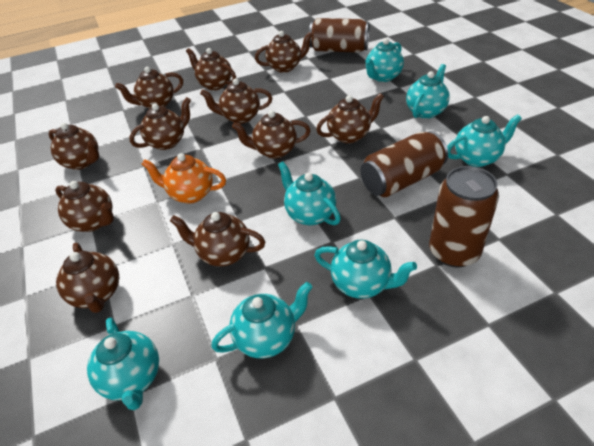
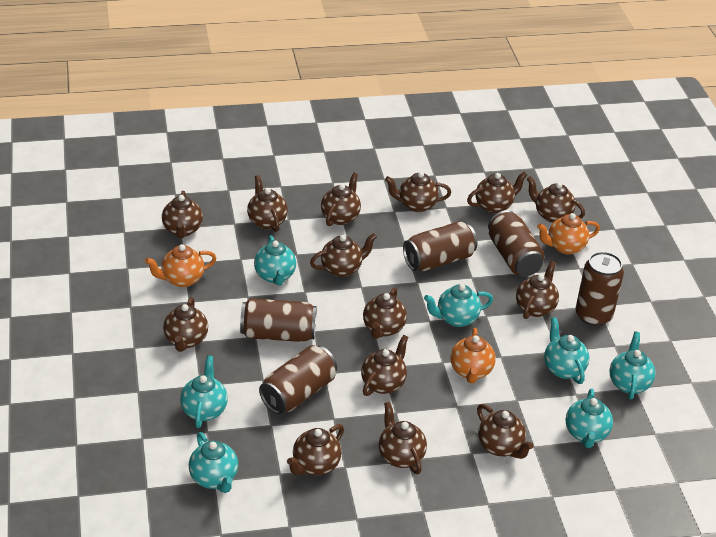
brown can: [309,18,369,53] [360,131,448,197] [429,166,499,268] = 3 -> [240,298,317,342] [259,345,337,414] [403,221,478,271] [488,210,545,276] [575,252,624,326] = 5
brown teapot: [49,123,99,170] [55,181,114,232] [56,243,119,313] [115,67,183,109] [130,97,191,150] [170,212,265,266] [186,48,236,91] [200,78,272,124] [232,110,311,159] [255,31,312,73] [316,93,384,143] = 11 -> [162,191,203,238] [163,297,208,352] [247,175,288,232] [287,424,344,475] [310,233,377,277] [321,173,361,226] [361,335,408,396] [363,288,407,339] [379,402,427,474] [385,172,451,212] [467,172,527,213] [477,404,534,459] [516,261,559,319] [527,176,585,223] = 14
orange teapot: [142,153,226,204] = 1 -> [145,244,216,287] [450,328,496,384] [537,213,600,254] = 3

